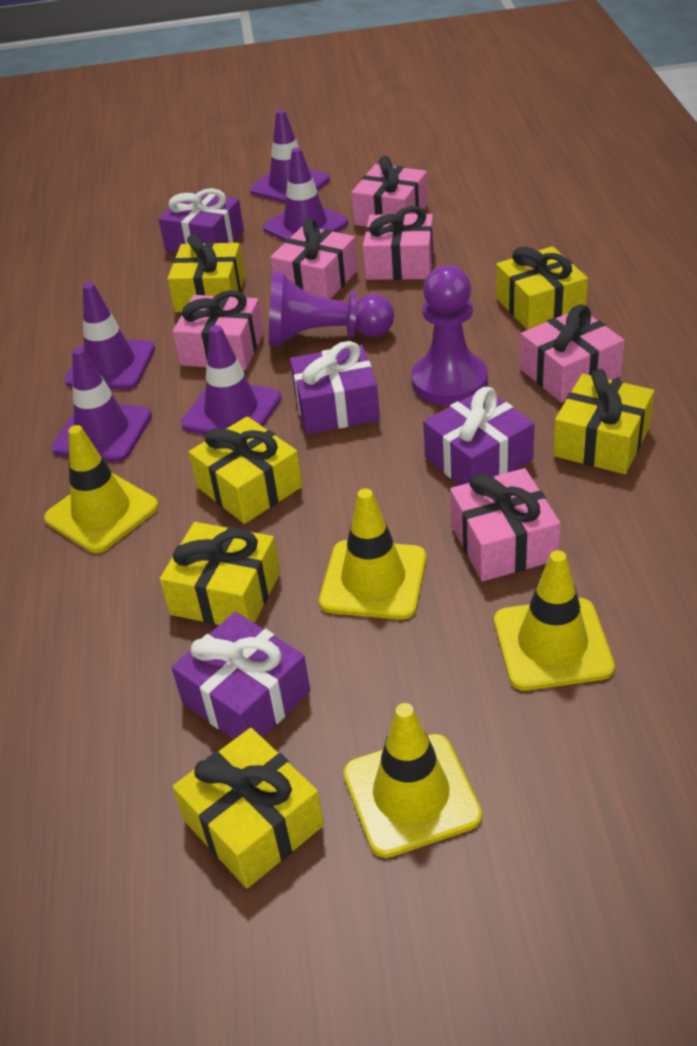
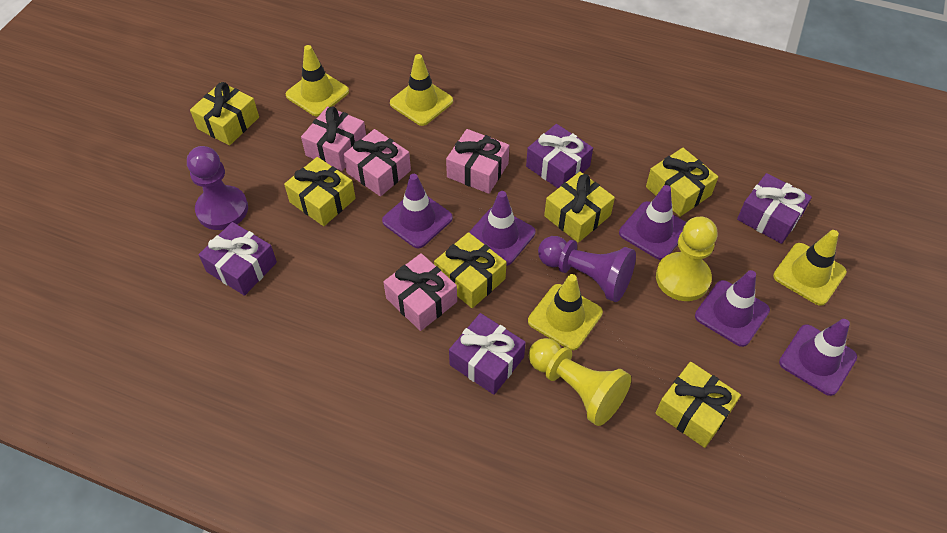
pink gift: [173,290,264,370] [270,219,358,299] [351,156,428,227] [363,206,434,280] [450,468,561,581] [520,304,625,403] = 6 -> [301,106,366,171] [343,129,411,196] [383,253,457,331] [446,129,509,194] = 4
yellow pawn: none = 0 -> [529,338,631,426] [656,217,717,301] = 2

